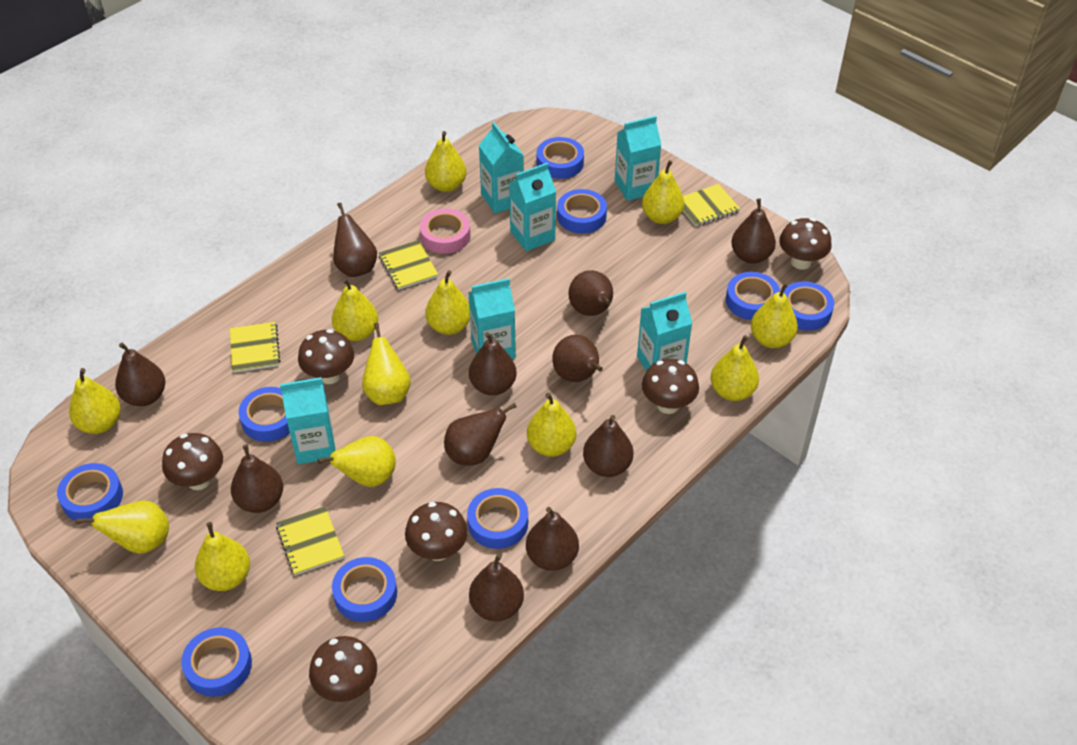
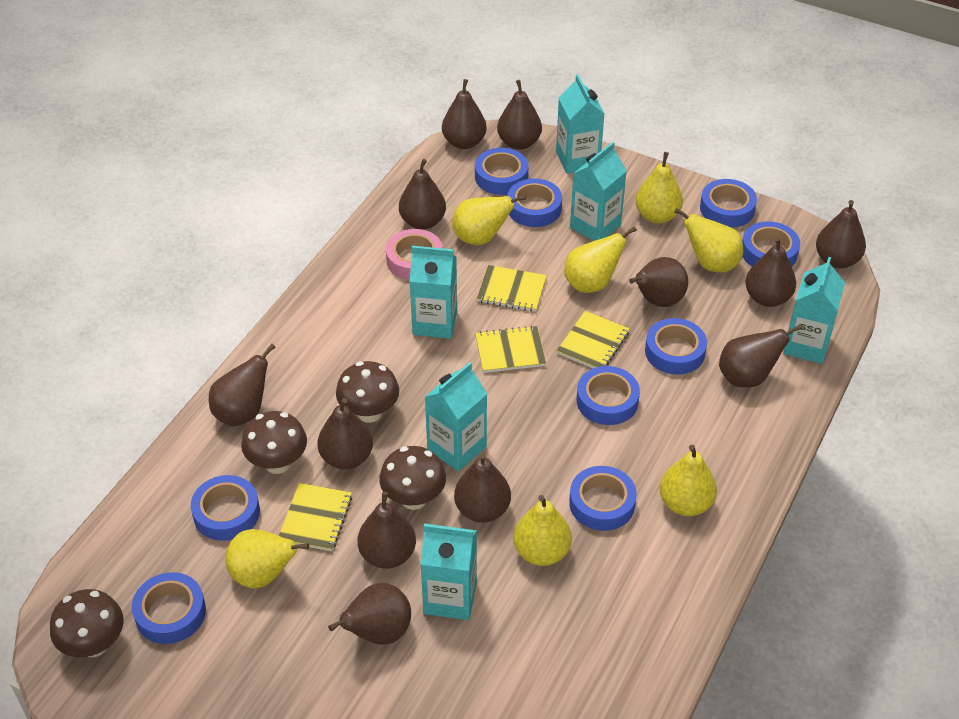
brown mushroom: [162,433,223,490] [298,329,354,384] [309,636,377,702] [405,502,468,561] [642,359,699,414] [779,218,832,269] = 6 -> [50,589,124,657] [241,411,307,474] [336,361,399,423] [379,446,446,510] = 4
brown pear: [115,343,165,406] [231,444,283,513] [333,202,377,277] [444,403,517,466] [469,332,516,395] [469,554,524,621] [526,507,579,571] [552,335,603,382] [568,270,613,316] [583,415,633,477] [731,198,776,264] = 11 -> [209,344,276,426] [318,398,373,469] [328,583,411,645] [358,492,416,569] [399,159,446,230] [442,79,487,149] [454,453,511,523] [497,80,542,150] [629,257,688,307] [719,324,803,388] [745,237,796,307] [816,200,866,268] = 12
yellow pear: [69,368,121,434] [76,500,169,554] [195,522,250,591] [317,436,396,487] [332,278,378,341] [362,323,411,405] [425,131,466,192] [425,270,470,335] [527,393,576,457] [642,160,684,224] [711,335,759,401] [751,283,798,348] = 12 -> [225,529,309,589] [452,195,526,245] [513,495,572,566] [564,226,637,293] [635,152,683,223] [660,445,717,516] [674,208,743,272] = 7

